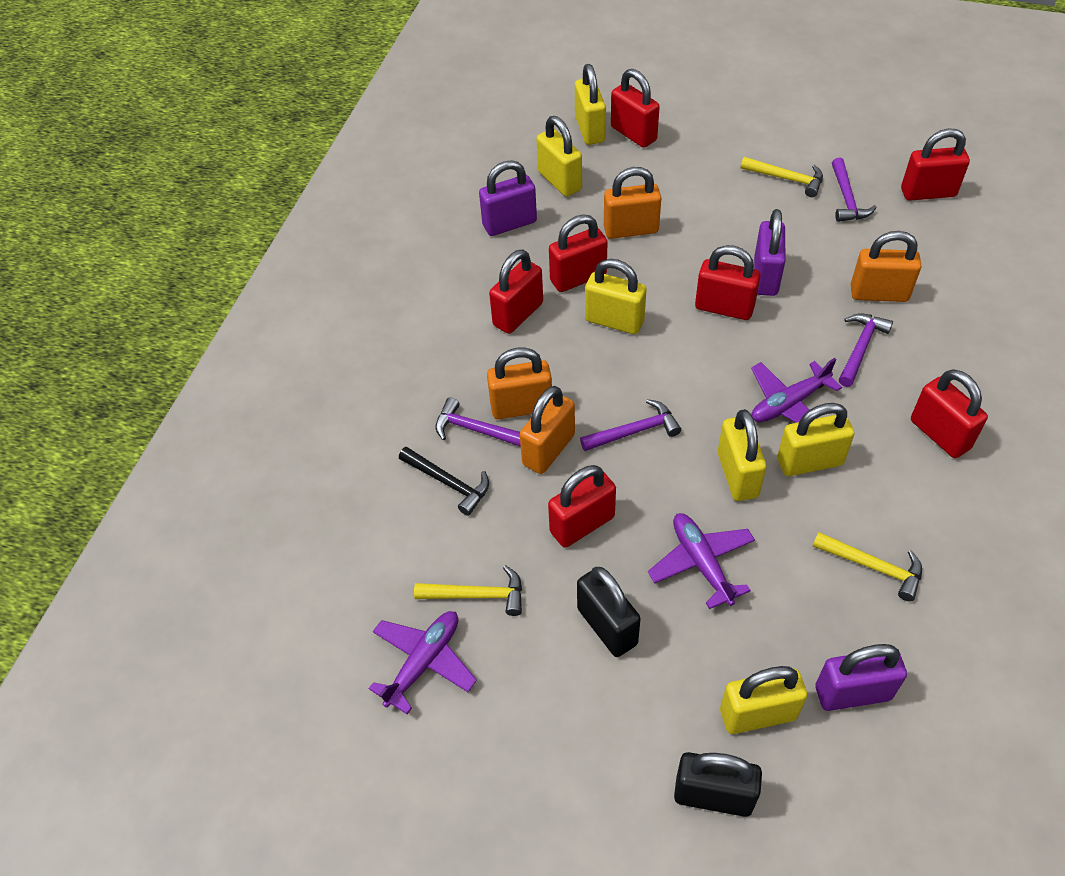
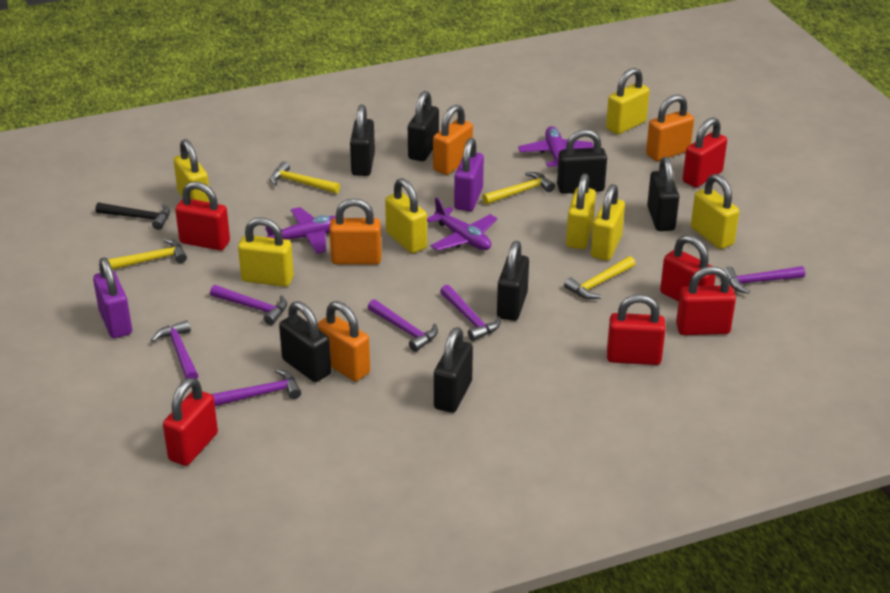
black padlock: [577,567,641,657] [674,752,762,817] = 2 -> [279,301,331,382] [350,105,375,176] [408,91,439,161] [434,327,473,413] [497,241,529,321] [557,129,607,194] [647,157,679,231] = 7
purple hammer: [436,397,521,447] [580,399,681,451] [832,158,877,222] [839,313,893,387] = 4 -> [151,320,198,379] [210,285,287,325] [211,369,301,406] [368,299,438,352] [440,285,501,341] [723,266,805,294] = 6
purple padlock: [479,160,537,236] [754,209,785,296] [815,644,907,711] = 3 -> [93,257,132,338] [454,138,484,211] = 2
red padlock: [489,249,543,334] [548,465,616,548] [549,215,607,292] [611,69,660,148] [695,245,761,320] [901,128,970,201] [911,369,988,458] = 7 -> [163,378,218,466] [175,182,230,250] [607,294,666,365] [660,235,716,302] [676,266,736,335] [683,117,727,187] = 6
yellow hammer: [414,565,522,616] [741,157,823,197] [813,532,922,601] = 3 -> [108,239,187,270] [270,161,340,194] [482,172,555,205] [564,256,635,299] = 4
yellow padlock: [536,116,582,197] [575,64,606,145] [585,259,647,334] [718,409,766,501] [720,666,807,734] [777,403,855,476] = 6 -> [173,139,209,202] [238,217,294,287] [385,178,427,253] [566,174,596,249] [591,184,625,261] [606,68,649,134] [691,174,739,249] = 7

